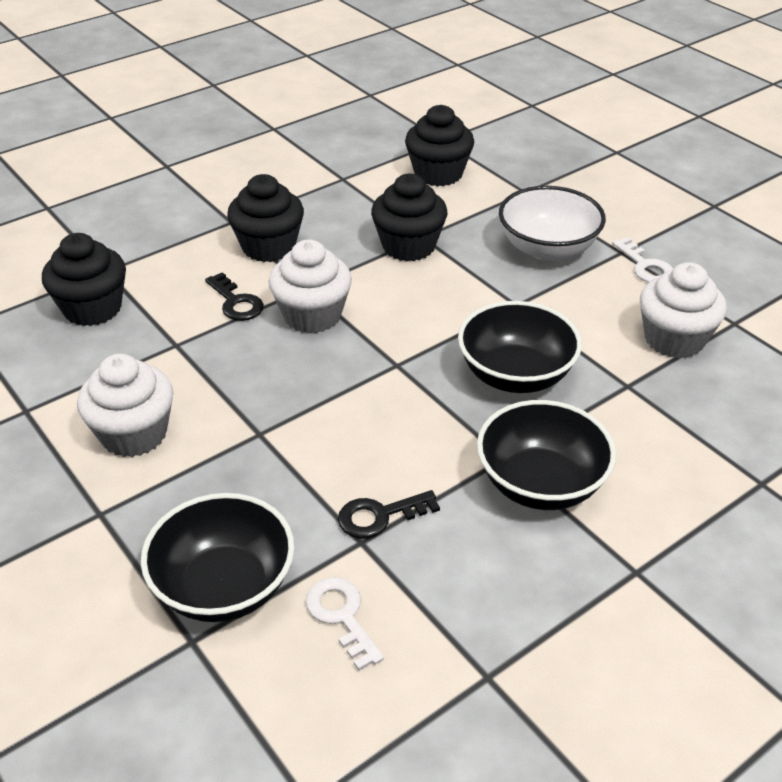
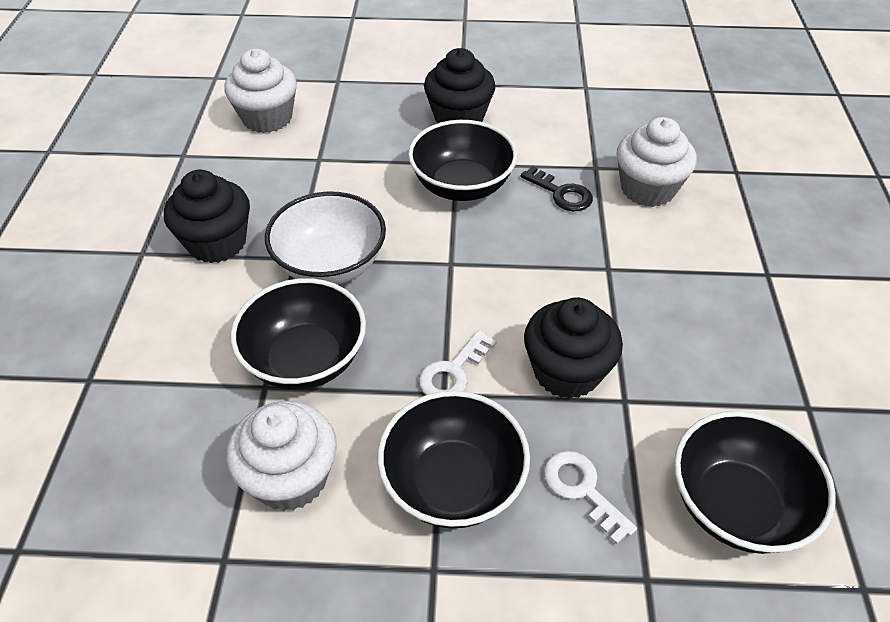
black bowl: [141,493,295,622] [458,301,582,393] [477,400,616,510] = 3 -> [230,278,366,390] [377,391,530,528] [408,120,517,201] [674,411,836,554] = 4
black cupcake: [42,233,126,326] [227,174,304,262] [371,174,447,261] [405,105,474,187] = 4 -> [164,170,250,263] [424,48,496,124] [524,298,623,399] = 3
black key: [205,272,264,321] [338,490,440,539] = 2 -> [521,166,593,211] = 1

